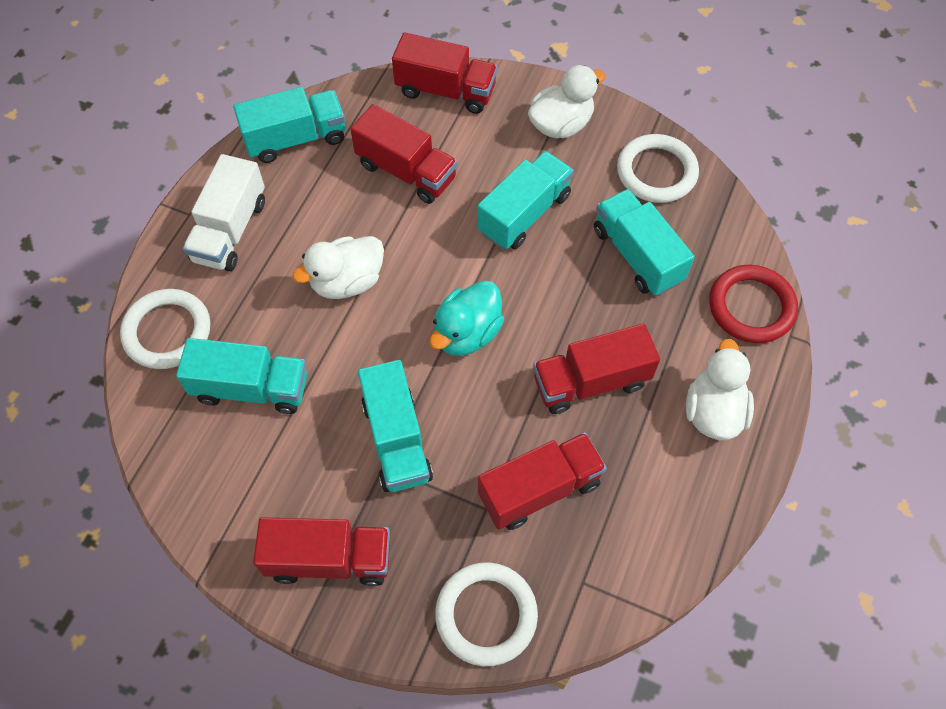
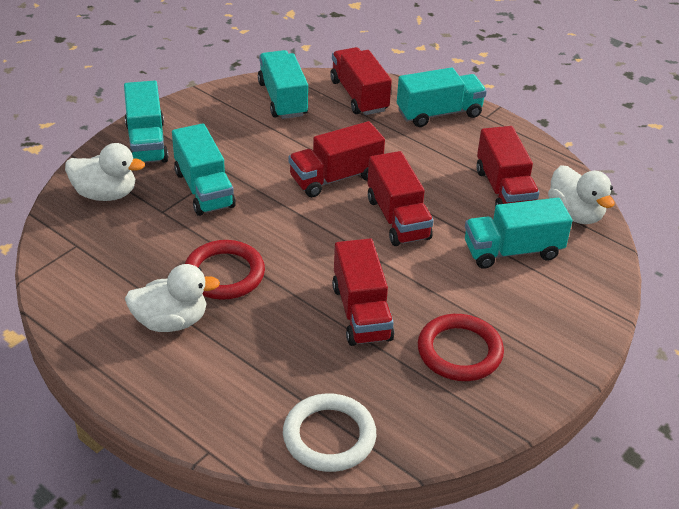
red ring: [709,265,798,343] = 1 -> [185,240,265,300] [418,314,504,381] = 2
turquoise duck: [430,280,504,356] = 1 -> none = 0
white ring: [120,289,210,369] [435,562,538,666] [617,134,699,203] = 3 -> [283,393,376,472] = 1
white truck: [183,154,265,271] = 1 -> none = 0

